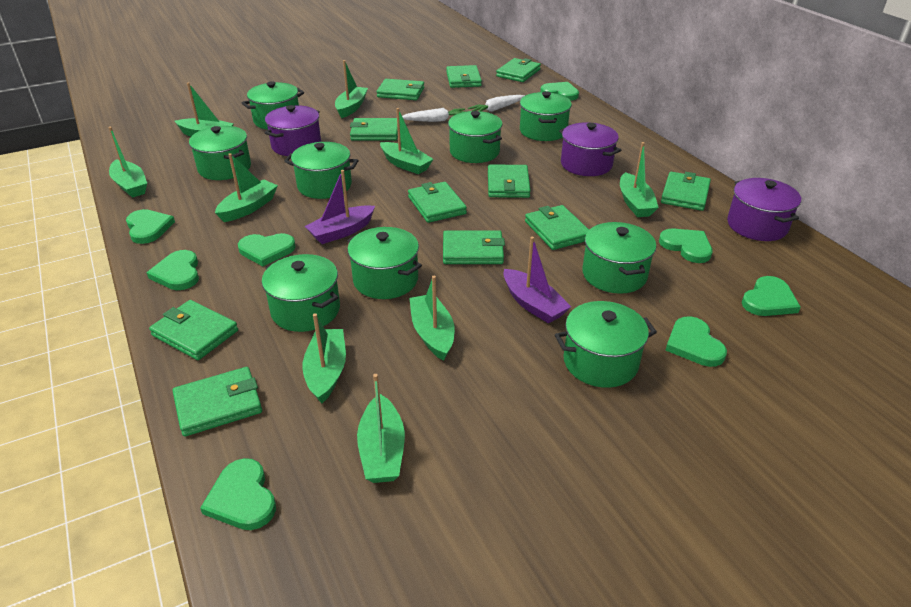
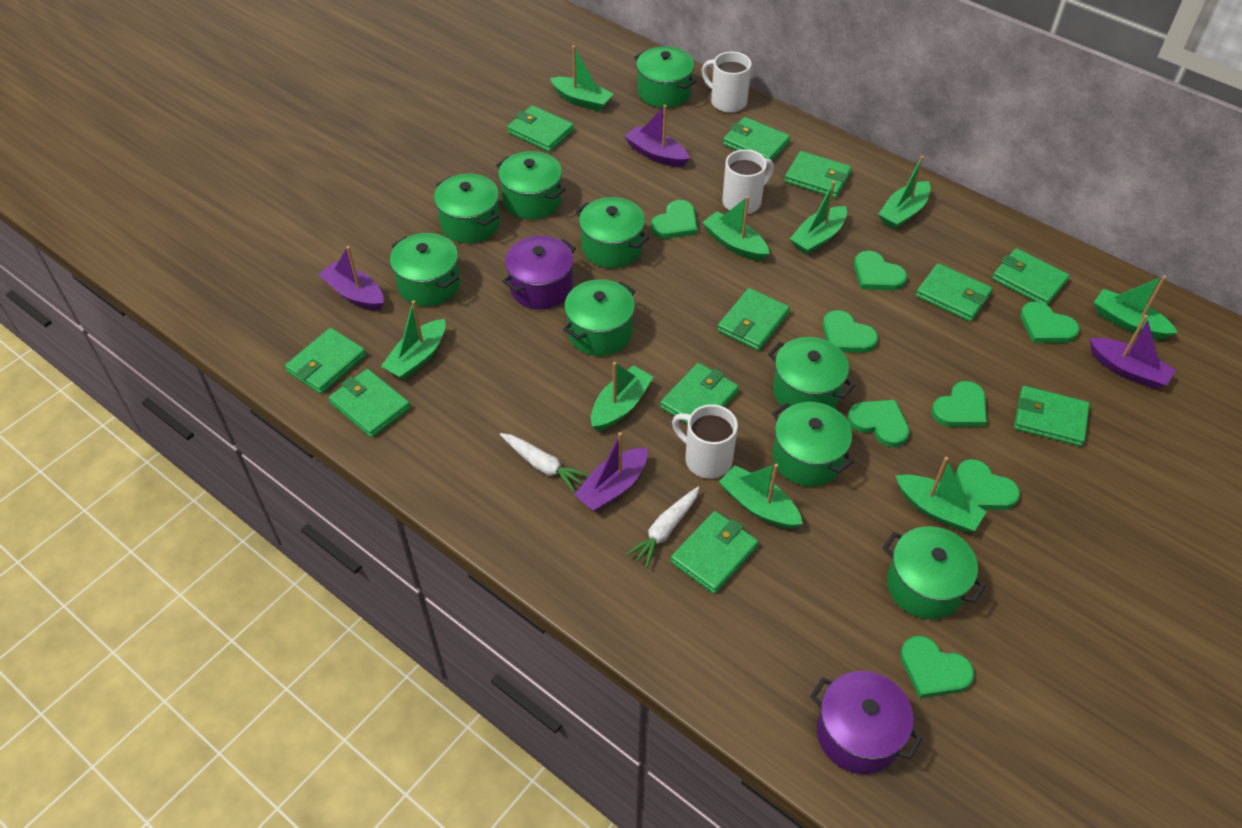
purple boat: [305,170,375,244] [504,237,571,324] = 2 -> [319,246,384,310] [574,432,648,512] [624,105,690,167] [1089,315,1176,389] = 4
purple pot: [265,105,321,156] [559,122,621,176] [727,178,801,241] = 3 -> [502,236,576,310] [810,671,922,774] = 2
white mug: none = 0 -> [672,404,738,479] [702,52,751,113] [722,150,774,214] = 3

